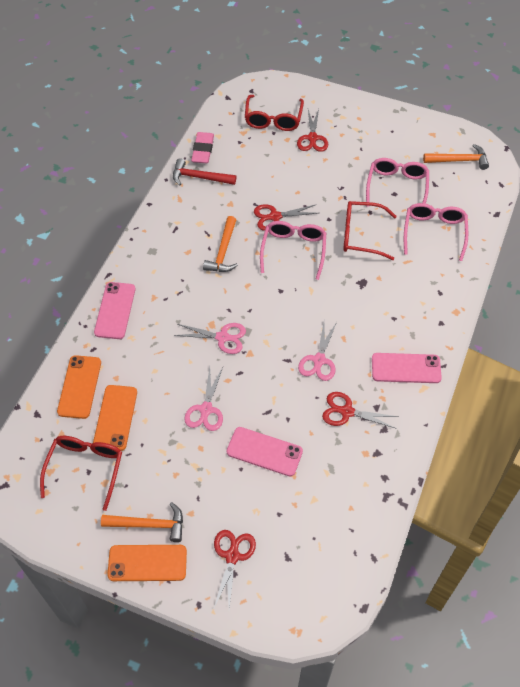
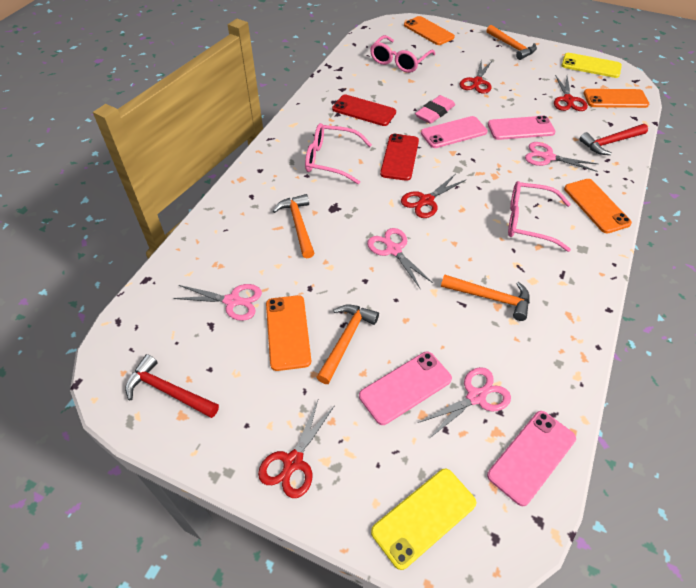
orange hammer: [101,502,183,542] [203,216,238,272] [423,144,489,170] = 3 -> [273,194,314,258] [316,304,379,384] [441,274,530,321] [486,25,537,60] = 4
orange phone: [57,355,101,419] [93,385,137,451] [107,545,187,581] = 3 -> [266,295,311,371] [404,16,455,45] [564,179,632,233] [583,89,649,108] = 4
pink phone: [94,282,135,339] [227,427,303,476] [372,353,442,383] = 3 -> [359,351,452,425] [421,116,488,148] [487,411,576,506] [488,116,556,140] = 4
pink scissors: [174,323,246,354] [184,367,223,431] [298,322,337,381] = 3 -> [173,284,262,321] [367,228,433,288] [418,367,511,438] [525,142,598,172] = 4
red glasses: [40,436,122,511] [245,95,304,131] [343,201,397,260] = 3 -> none = 0
red hammer: [173,158,236,185] = 1 -> [125,354,219,418] [579,124,648,155] = 2
red phone: none = 0 -> [332,94,396,126] [380,134,419,181] = 2
yellow phone: none = 0 -> [371,469,476,570] [562,53,622,78] = 2

